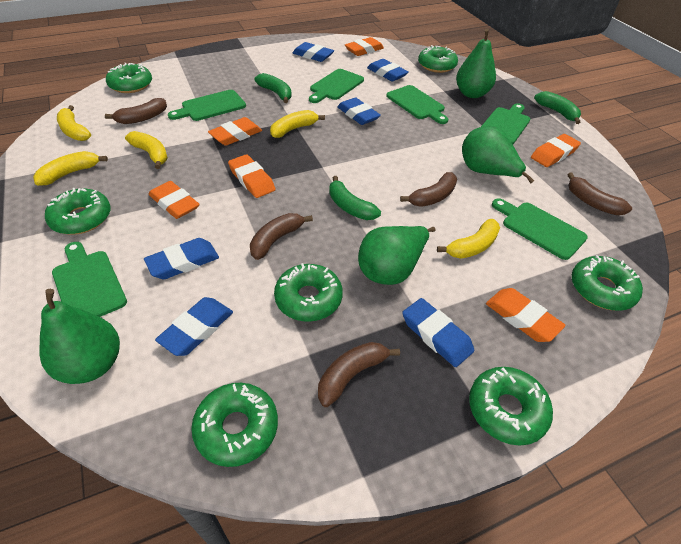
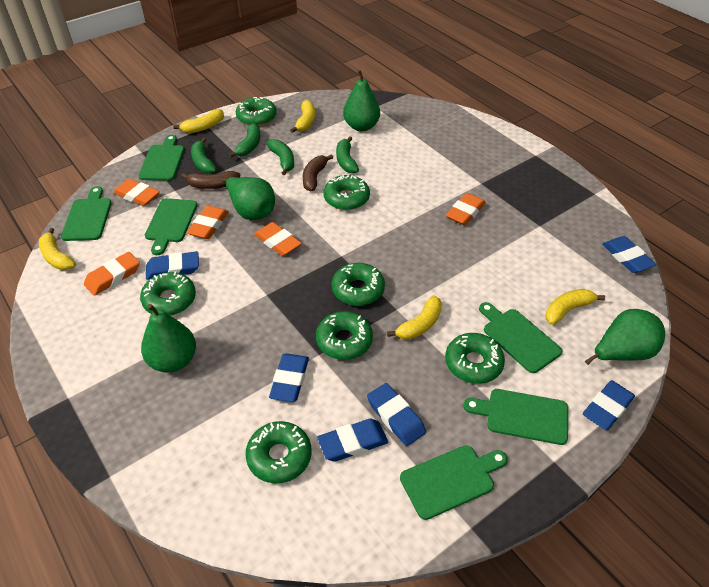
brown banana: [105,98,167,124] [250,213,313,260] [318,342,400,407] [400,172,457,207] [567,172,632,215] = 5 -> [181,171,241,189] [303,154,333,191] = 2
green banana: [254,73,292,103] [329,176,381,220] [534,91,581,124] = 3 -> [191,138,217,174] [229,123,260,157] [266,139,294,175] [336,136,359,174] = 4
orange eraser: [149,181,200,219] [208,117,262,146] [228,154,276,198] [345,37,384,56] [486,288,566,342] [531,134,581,167] = 6 -> [84,252,140,296] [113,179,160,206] [187,205,229,239] [254,222,302,256] [446,193,486,225] = 5

